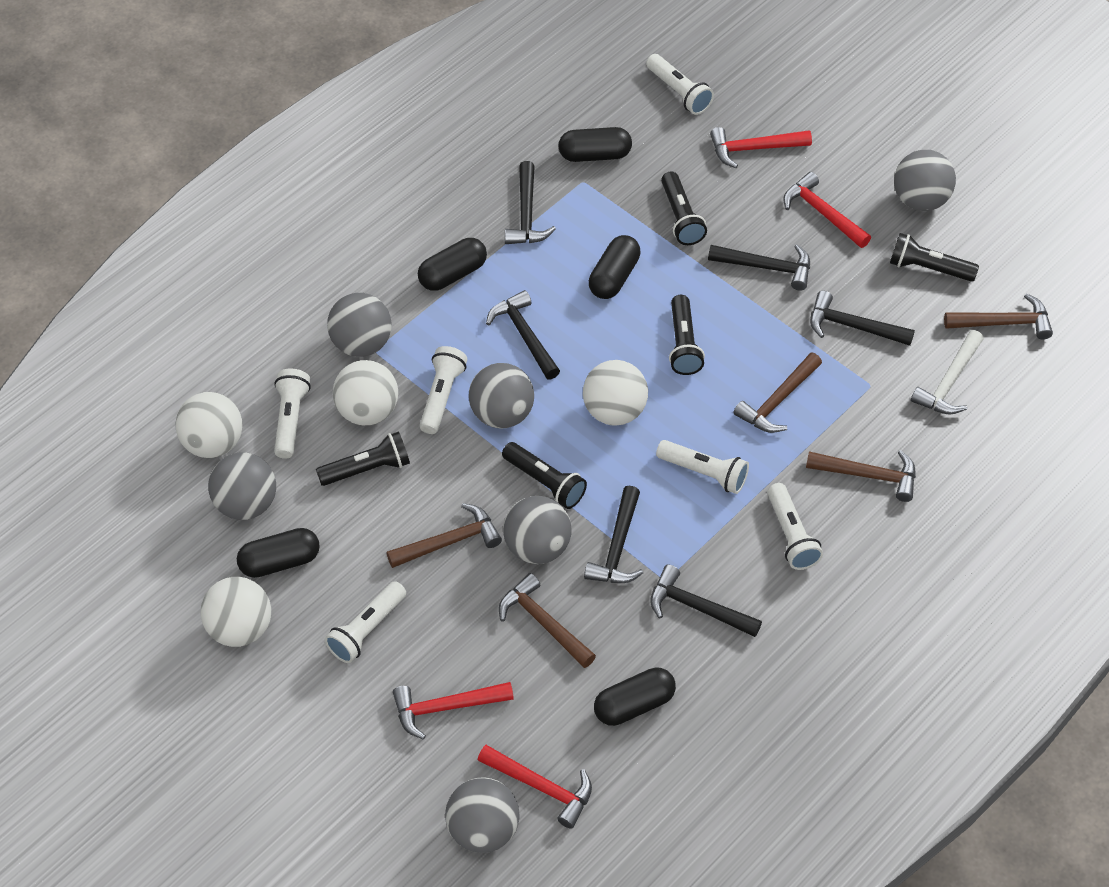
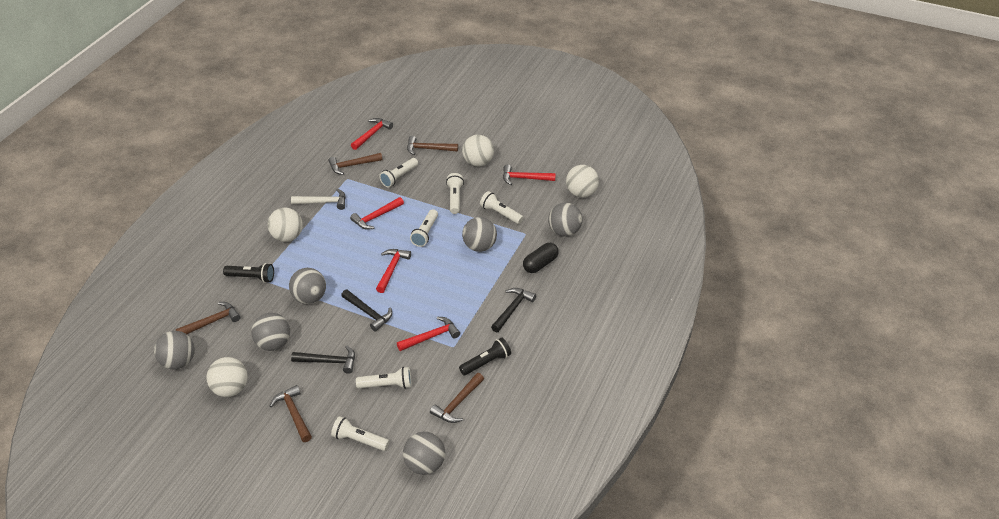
black capsule: [237,528,320,578] [418,238,487,291] [558,127,632,162] [589,235,641,299] [594,667,676,726] = 5 -> [523,243,559,273] = 1
black flashlight: [316,431,410,486] [502,442,587,509] [661,171,707,245] [669,295,705,375] [890,233,979,282] = 5 -> [223,263,274,283] [459,337,511,375] = 2
black hammer: [486,290,560,380] [505,161,556,244] [584,485,643,583] [650,564,762,637] [708,244,810,291] [810,291,915,346] = 6 -> [291,346,355,374] [341,289,392,332] [491,288,536,333] = 3
red hammer: [393,682,514,739] [478,745,592,829] [710,127,812,168] [783,172,871,248] = 4 -> [350,197,404,230] [351,118,393,150] [376,249,411,293] [397,317,460,351] [503,165,556,185] = 5

